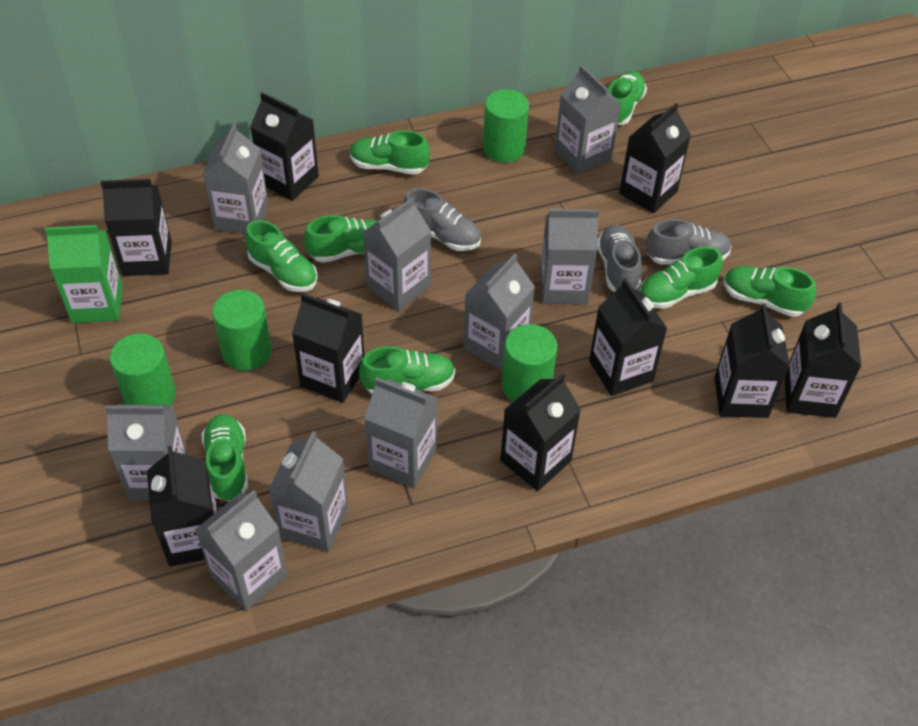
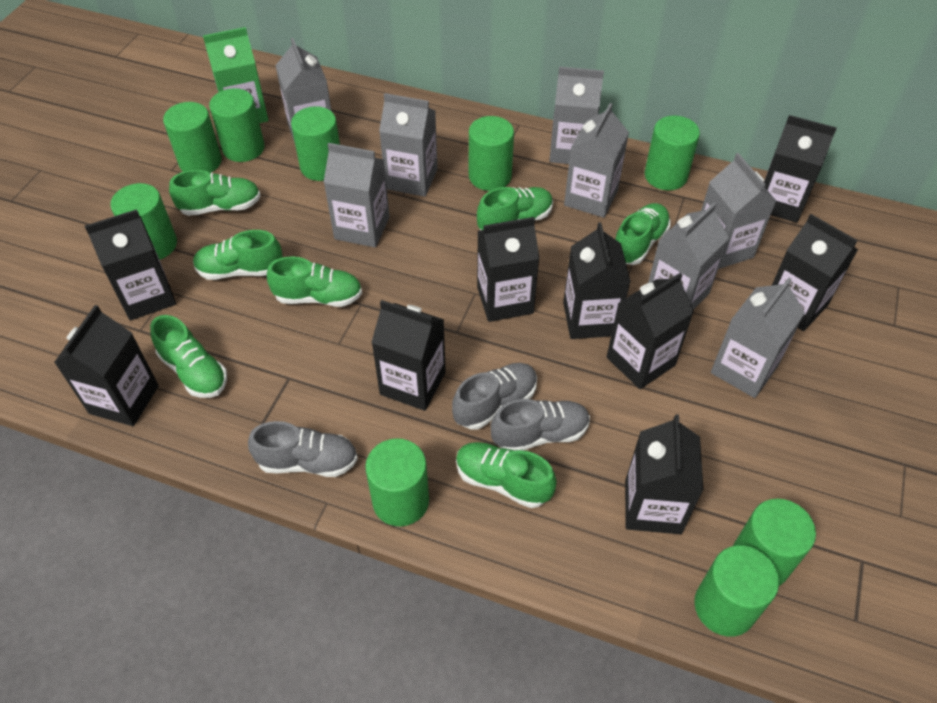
green cylinder: [110,333,176,405] [212,290,272,371] [483,89,529,163] [502,324,557,402] = 4 -> [110,183,177,260] [163,102,222,173] [209,88,265,162] [291,106,340,181] [365,438,429,526] [469,116,514,191] [645,115,700,190] [694,545,779,637] [733,499,816,586] = 9
green shoe: [202,414,248,501] [245,220,318,292] [304,215,377,263] [350,130,430,175] [359,346,455,394] [608,71,647,125] [639,246,723,309] [724,266,816,317] = 8 -> [150,315,227,398] [169,170,261,216] [193,230,283,280] [267,256,362,307] [456,442,557,508] [477,187,553,230] [615,203,671,265] = 7
grey carton: [105,404,187,500] [195,490,288,611] [203,124,269,234] [269,431,348,552] [363,197,431,311] [364,377,437,488] [464,254,535,370] [540,209,599,304] [555,65,621,175] = 9 -> [275,38,331,143] [323,143,390,247] [379,93,438,197] [549,67,604,164] [564,103,629,218] [648,203,729,310] [701,153,776,269] [711,278,805,398] = 8

